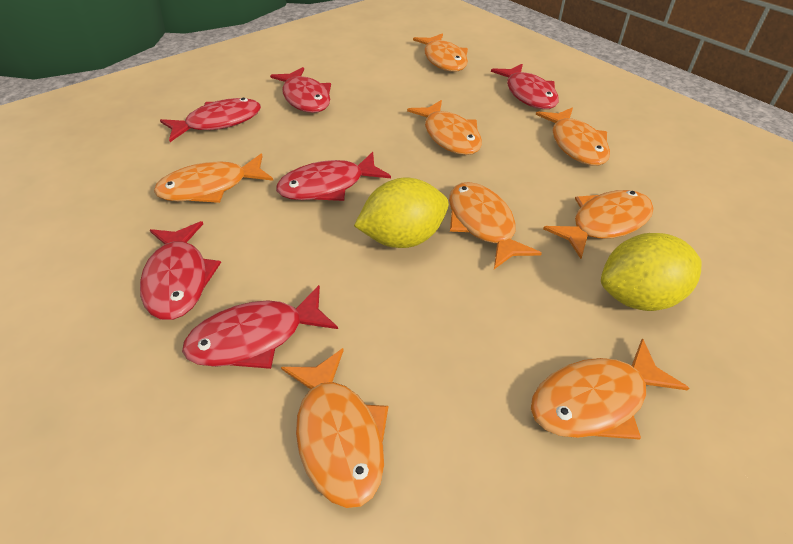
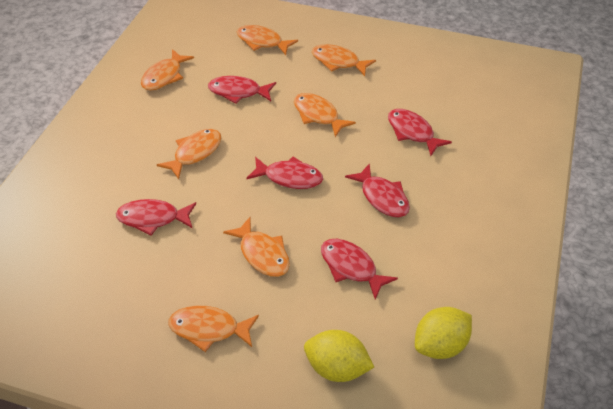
orange fish: [154,154,273,203] [281,348,388,508] [407,100,482,155] [413,33,468,72] [449,182,542,269] [531,338,689,440] [536,107,610,166] [543,190,654,259] = 8 -> [141,49,194,91] [157,129,221,180] [169,306,259,352] [223,217,290,277] [237,25,298,55] [294,93,356,137] [312,44,376,76] = 7

